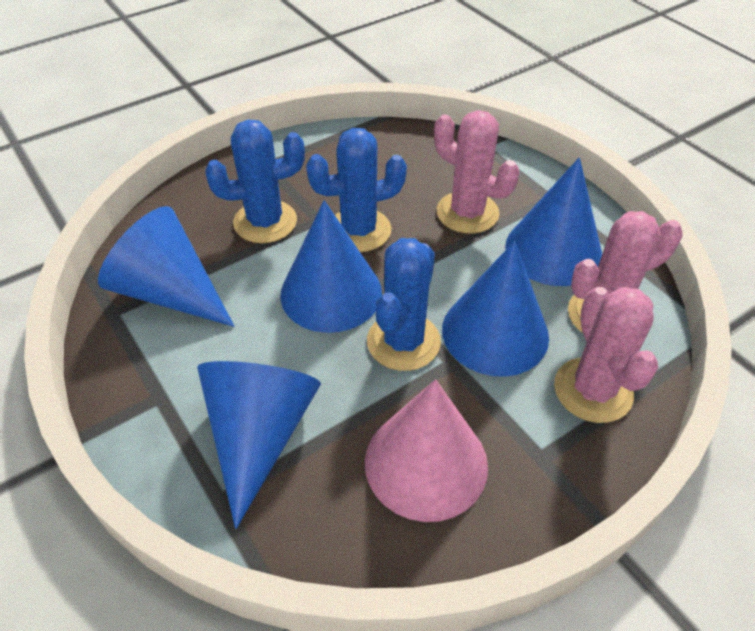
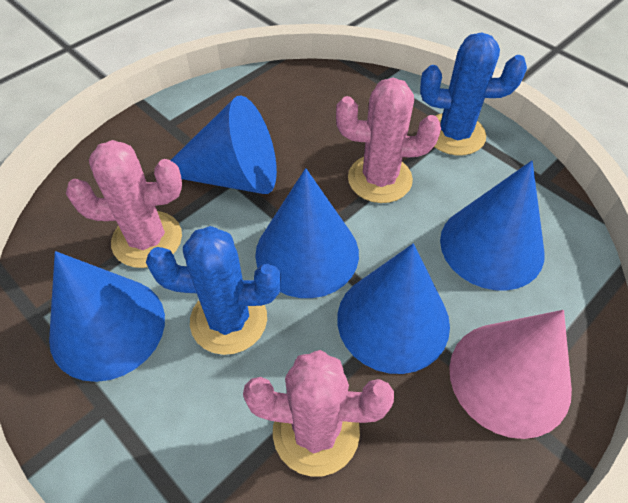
blue cactus: [205,120,305,243] [306,128,407,252] [367,238,441,371] = 3 -> [146,226,281,355] [420,33,527,156] = 2

